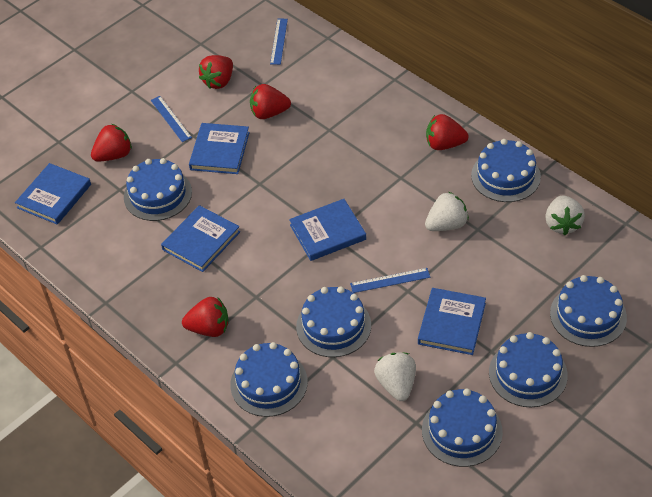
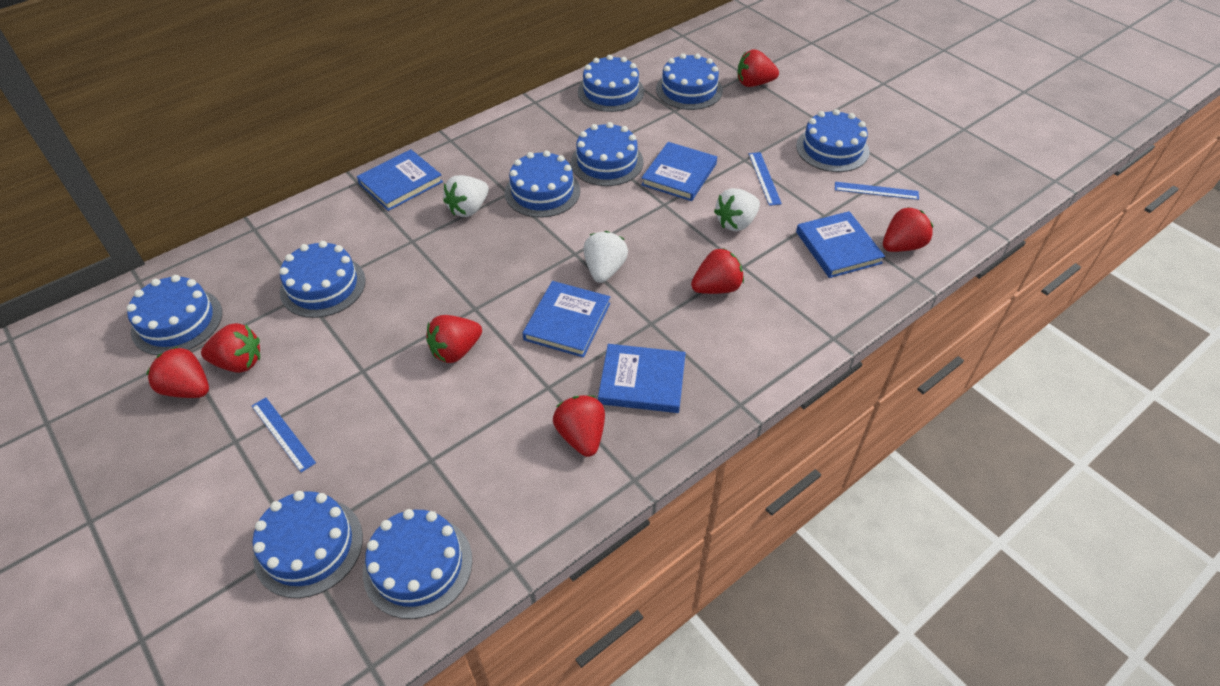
blue cake: [124,158,192,221] [230,342,308,417] [296,286,371,357] [422,389,503,467] [471,139,541,202] [489,332,568,407] [550,275,627,347] = 7 -> [127,275,222,355] [253,491,363,598] [279,241,366,318] [363,509,472,619] [505,150,580,218] [571,122,644,186] [578,55,644,112] [656,53,723,110] [796,109,869,172] = 9
red strawberry: [91,124,132,162] [182,297,228,337] [199,55,233,89] [250,84,291,119] [426,114,469,150] = 5 -> [146,346,209,398] [201,323,260,373] [426,315,482,363] [553,395,605,457] [691,248,744,294] [737,49,779,87] [883,207,933,252] = 7

